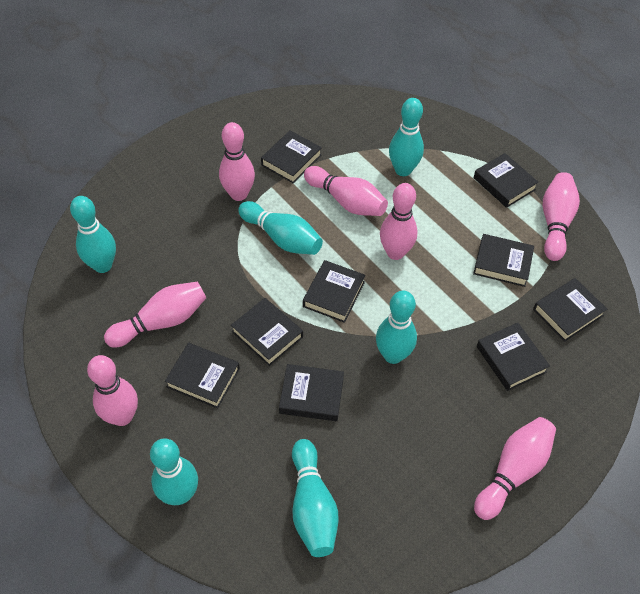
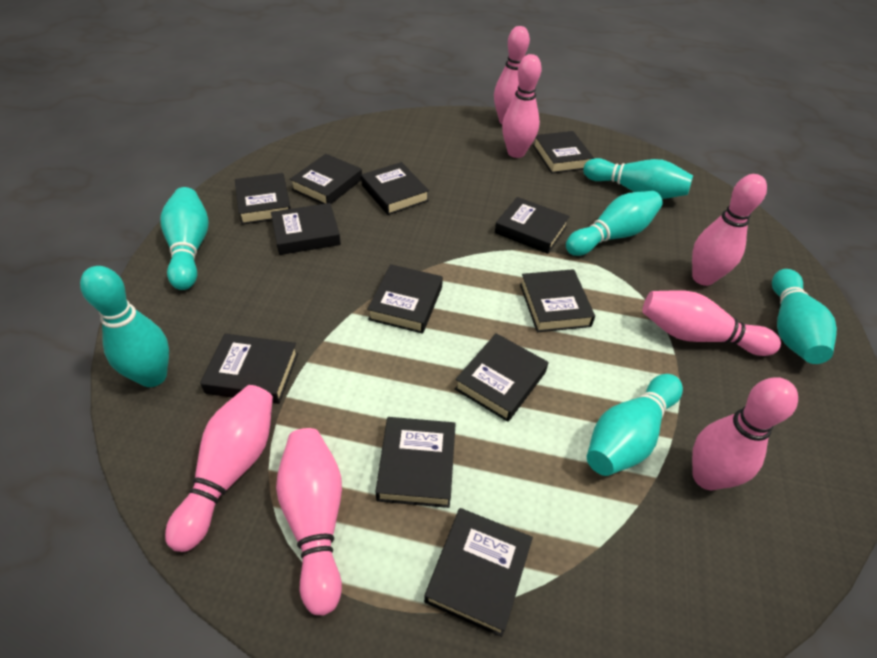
black book: [165,343,240,409] [231,298,303,366] [261,130,322,183] [279,364,344,421] [303,260,366,323] [473,234,534,287] [474,153,539,208] [477,323,550,391] [533,278,607,342] = 9 -> [200,334,298,404] [235,173,291,225] [271,203,341,255] [290,154,362,204] [361,162,429,215] [367,264,443,334] [375,417,456,508] [424,508,533,637] [455,333,548,422] [495,197,570,254] [520,269,595,332] [533,131,594,173] = 12

